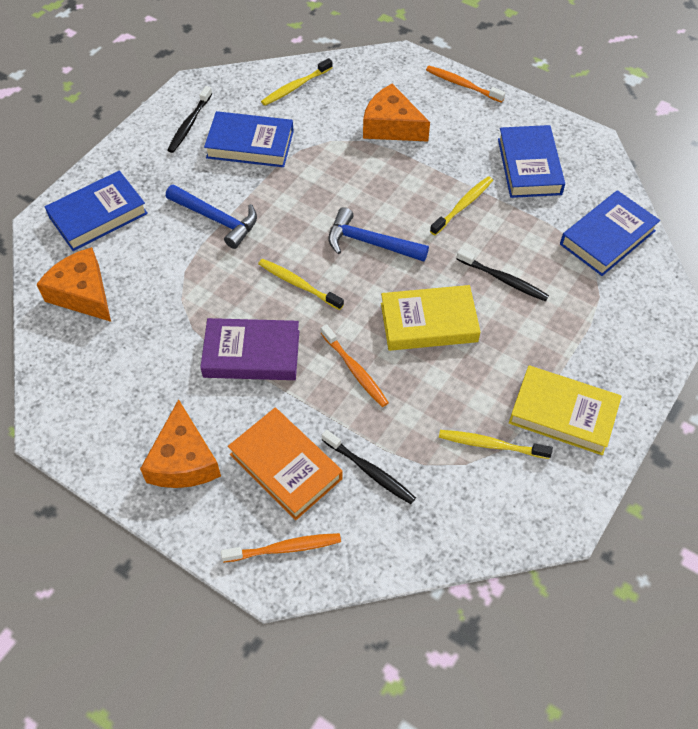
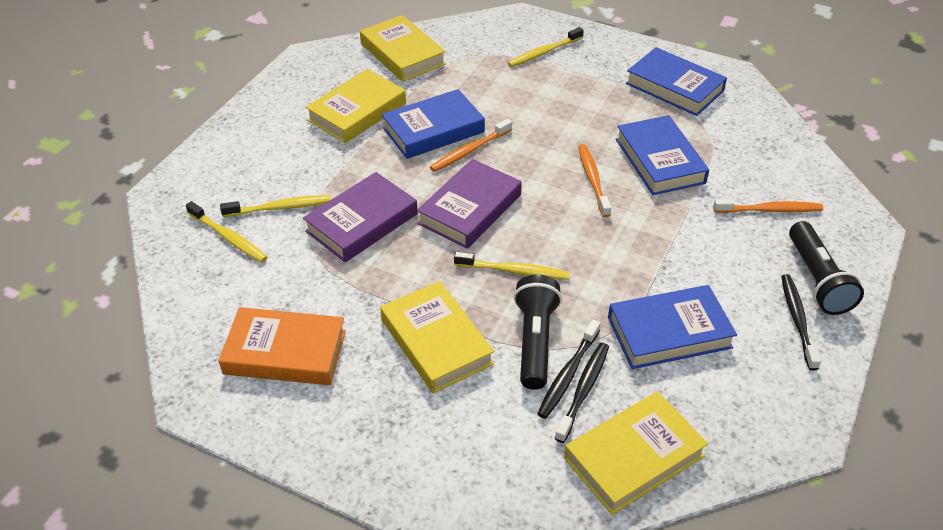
black flashlight: none = 0 -> [514,275,562,390] [789,221,864,315] = 2
blue hammer: [166,184,257,249] [328,207,429,262] = 2 -> none = 0
orange cheese: [36,247,111,322] [140,399,221,488] [363,84,430,142] = 3 -> none = 0
purple book: [200,318,299,380] = 1 -> [303,172,418,262] [417,159,522,249] = 2
yellow book: [381,285,481,351] [509,365,622,455] = 2 -> [305,69,406,143] [360,15,446,82] [380,281,494,393] [564,392,708,515] = 4

